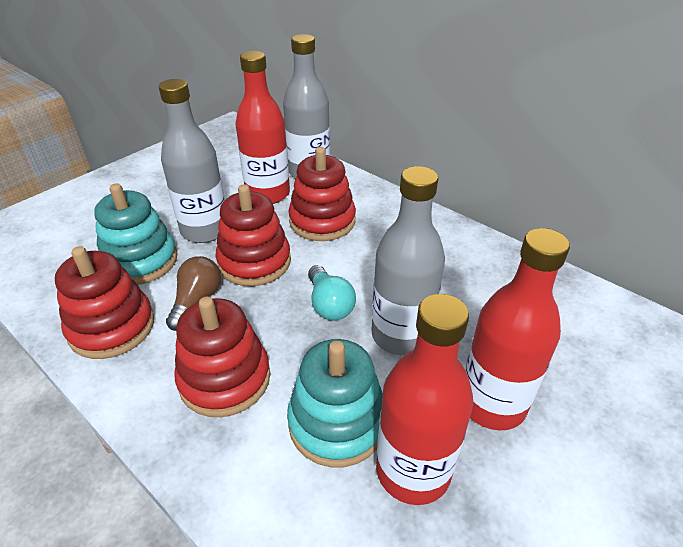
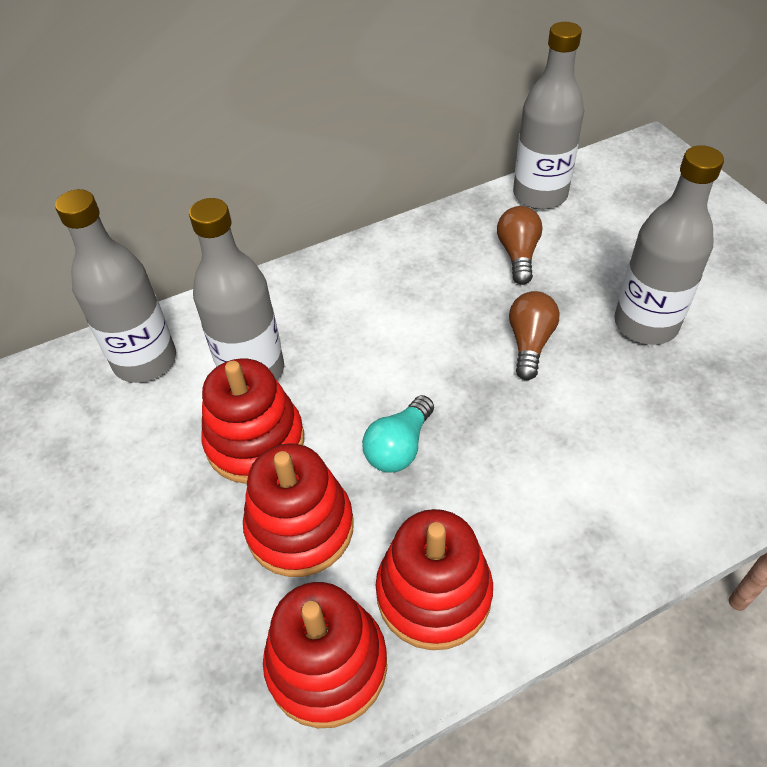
brown light bulb: [166,256,221,331] = 1 -> [497,206,543,285] [509,291,560,380] = 2
grey bottle: [159,79,225,243] [283,34,330,178] [372,166,445,356] = 3 -> [55,189,176,383] [189,198,284,381] [513,22,584,209] [614,145,724,345] = 4
red bottle: [235,51,290,204] [376,294,473,505] [465,228,570,430] = 3 -> none = 0
turquoise stacking toy: [94,183,178,285] [287,339,383,467] = 2 -> none = 0

